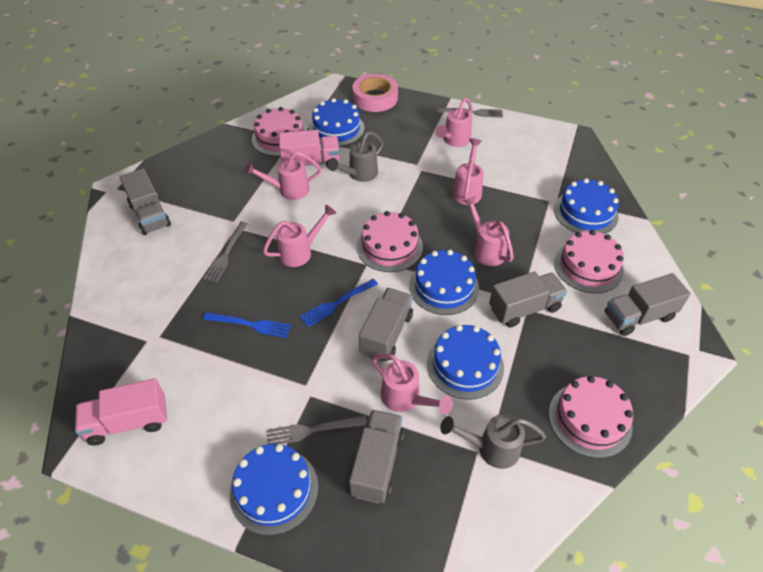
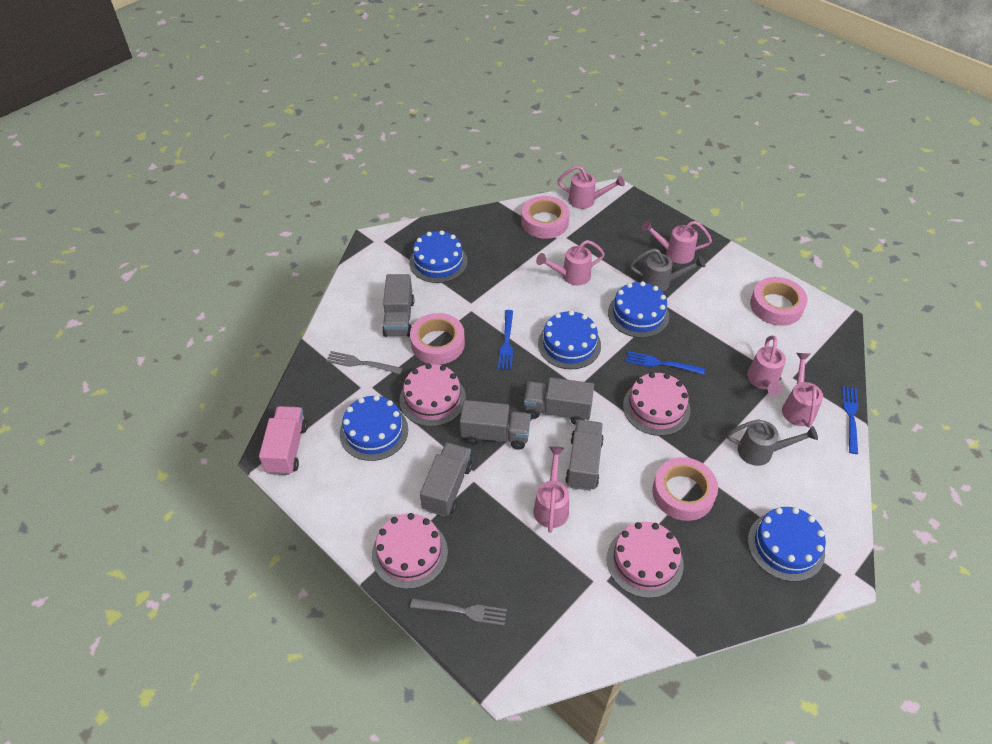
blue fork: [203,312,291,338] [300,279,378,327] = 2 -> [498,310,513,370] [626,351,705,375] [842,387,858,454] = 3
grey fork: [203,222,248,283] [266,416,367,444] [437,108,503,118] = 3 -> [326,351,403,375] [410,598,507,626] = 2
pink tape: [353,74,398,112] = 1 -> [410,313,465,365] [521,196,570,239] [652,457,718,521] [750,277,807,326] = 4
pink truck: [75,378,167,446] [279,130,340,167] = 2 -> [259,406,308,475] = 1

